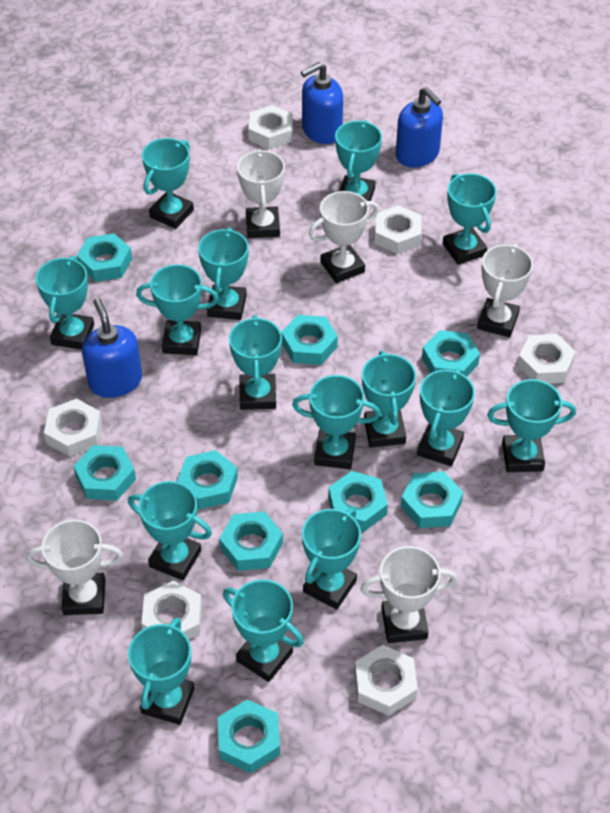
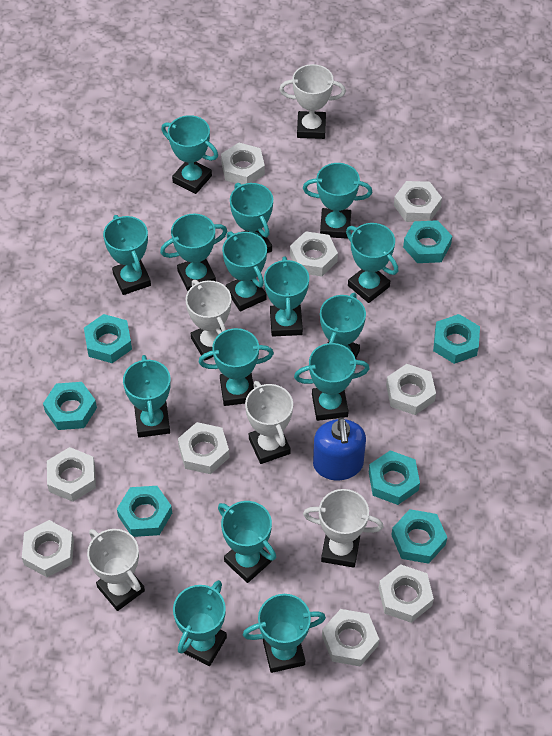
blue soap dispenser: [82,298,142,398] [301,62,343,144] [396,87,443,167] = 3 -> [313,417,366,480] = 1
turquoise nut: [74,445,136,501] [77,234,132,282] [177,450,238,509] [218,699,280,773] [219,511,283,571] [281,315,338,365] [328,471,388,532] [401,471,463,528] [422,330,480,377] = 9 -> [43,382,97,430] [84,314,132,363] [117,486,172,537] [369,450,420,505] [391,509,447,564] [403,220,452,263] [433,314,480,364] = 7
white nut: [44,399,102,457] [141,581,202,640] [248,105,293,149] [355,645,418,716] [375,205,422,254] [517,334,576,384] = 6 -> [22,520,74,577] [47,447,96,502] [178,422,230,474] [221,143,265,184] [290,231,338,277] [322,609,379,666] [379,564,434,623] [386,364,436,415] [394,181,442,222] = 9

